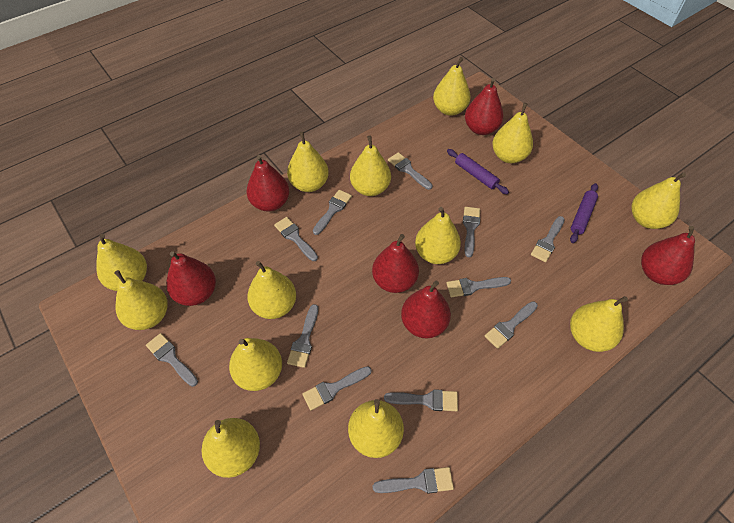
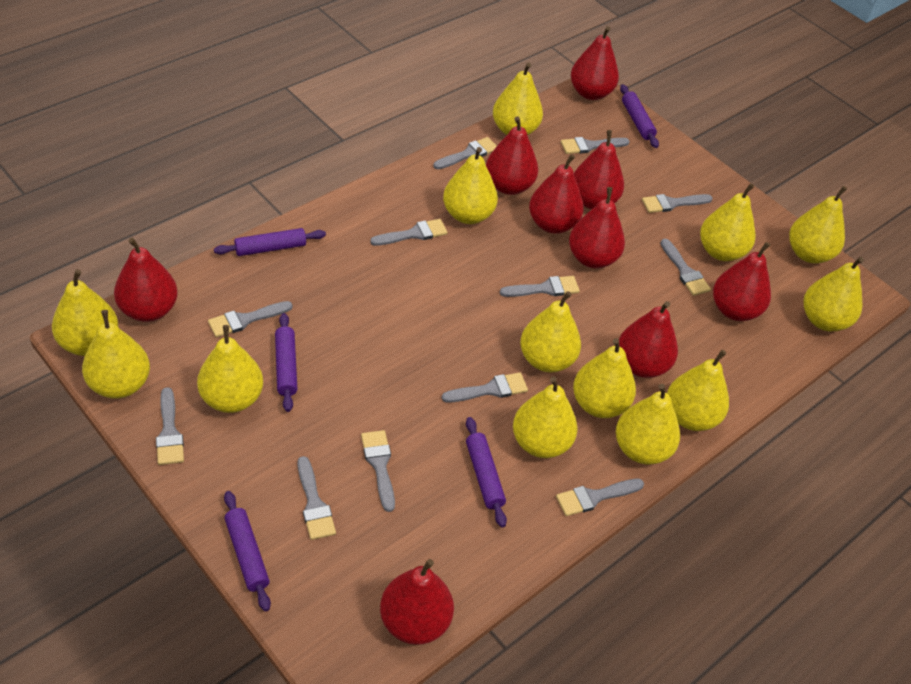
purple rolling pin: [447,149,509,194] [570,183,598,243] = 2 -> [214,228,326,256] [224,491,271,611] [275,313,297,412] [466,417,507,528] [620,84,659,148] = 5
red pear: [166,251,216,306] [246,155,289,212] [372,234,419,293] [401,281,451,338] [465,78,504,135] [641,226,695,285] = 6 -> [114,238,178,322] [380,559,454,645] [486,116,538,195] [529,154,584,234] [569,187,625,268] [571,26,619,100] [574,130,624,209] [619,301,678,378] [713,242,771,321] = 9

